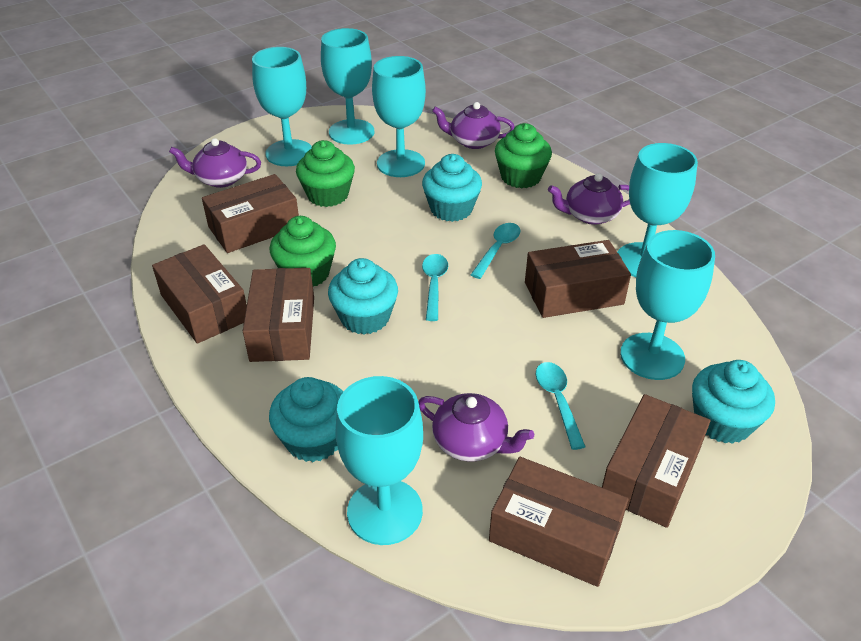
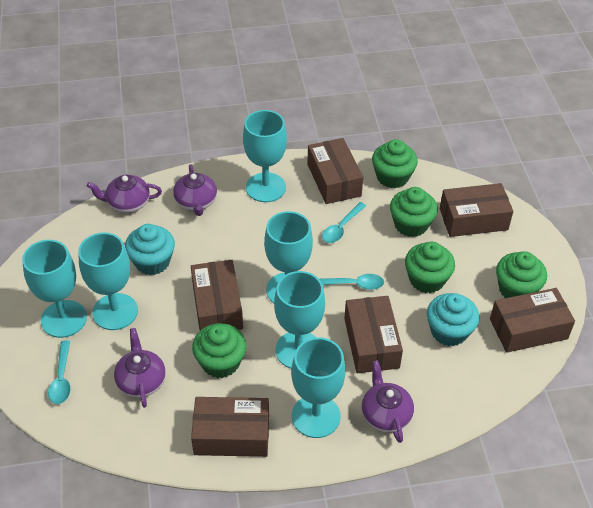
green cupcake: [270,216,336,287] [296,140,355,207] [495,123,552,188] = 3 -> [192,323,246,378] [372,139,418,188] [390,187,438,237] [405,242,455,293] [496,251,547,298] = 5
turquoise cupcake: [269,377,343,462] [328,258,398,334] [422,154,482,222] [692,360,775,444] = 4 -> [125,224,175,275] [427,293,479,346] = 2

